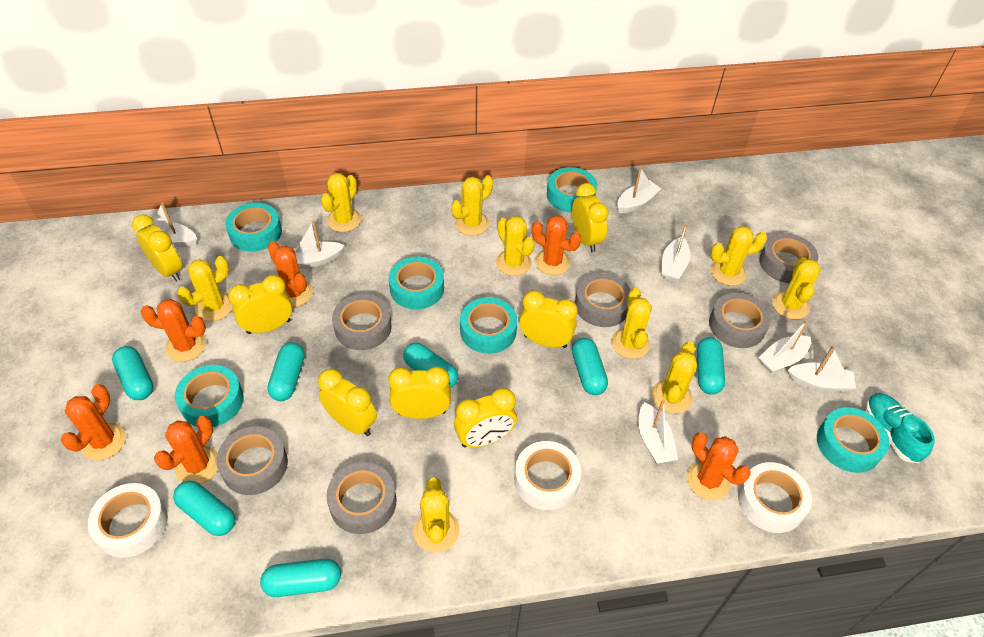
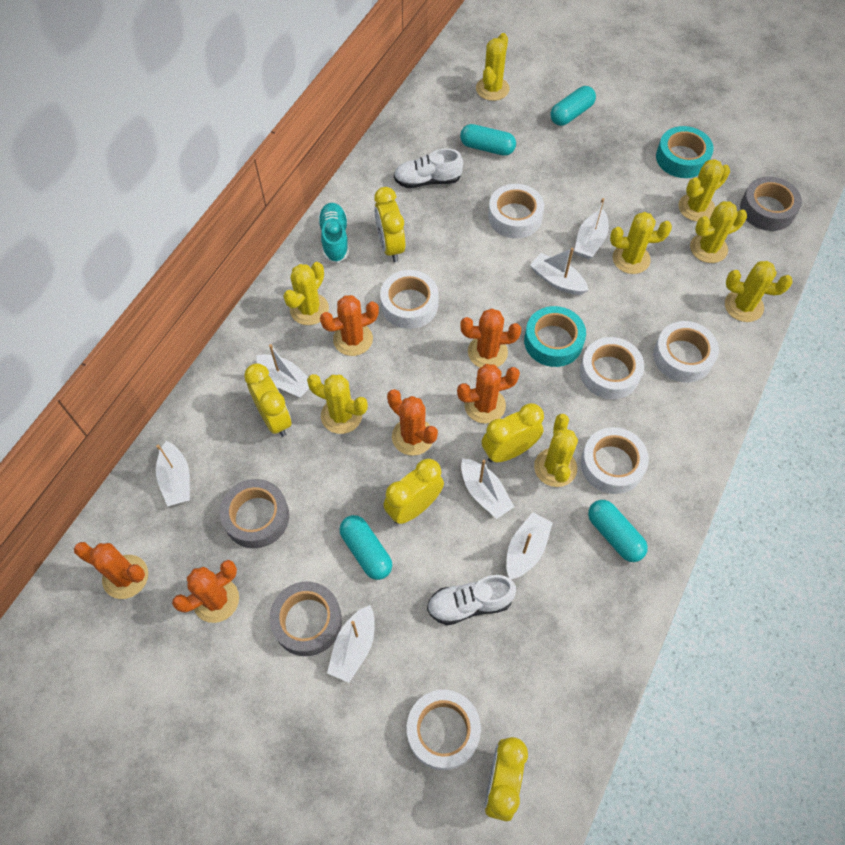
grey tape: [216,426,288,495] [326,462,396,534] [332,294,392,350] [575,273,631,327] [709,293,771,348] [759,233,818,283] = 6 -> [220,479,289,548] [270,582,342,656] [740,177,802,231] = 3
turquoise capsule: [112,346,153,400] [173,480,236,536] [260,558,341,597] [267,342,305,401] [403,343,458,388] [572,338,608,395] [697,337,725,395] = 7 -> [340,515,392,580] [460,124,516,156] [551,86,596,126] [588,500,648,562] = 4
turquoise tape: [175,365,243,427] [225,203,282,252] [389,256,444,310] [460,297,517,354] [547,167,597,213] [817,407,889,473] = 6 -> [524,306,586,367] [656,126,714,178] = 2
white shoe: none = 0 -> [394,149,463,188] [427,575,516,625] = 2
white tape: [88,483,168,558] [514,441,581,510] [738,462,812,533] = 3 -> [380,270,439,329] [407,690,481,770] [488,184,544,238] [580,337,644,399] [581,427,649,494] [653,321,719,382] = 6
yellow cactus: [177,256,233,321] [321,173,361,232] [413,477,460,553] [451,175,493,236] [496,216,535,276] [611,288,652,359] [652,342,697,414] [710,226,767,286] [772,257,821,319] = 9 -> [283,262,329,325] [307,374,368,434] [476,33,510,101] [534,414,578,487] [610,212,672,274] [678,159,730,222] [690,201,747,263] [725,261,793,322] = 8
yellow clock: [132,215,182,281] [228,275,292,334] [318,369,377,436] [388,366,451,419] [454,388,517,448] [519,290,578,348] [572,183,609,252] = 7 -> [244,364,292,437] [374,187,405,262] [383,458,444,524] [482,403,544,462] [484,737,528,822] = 5

